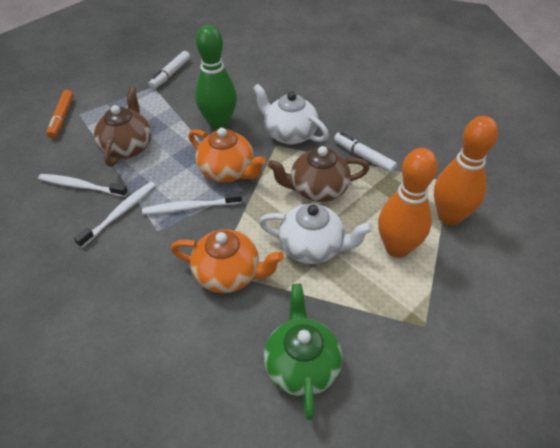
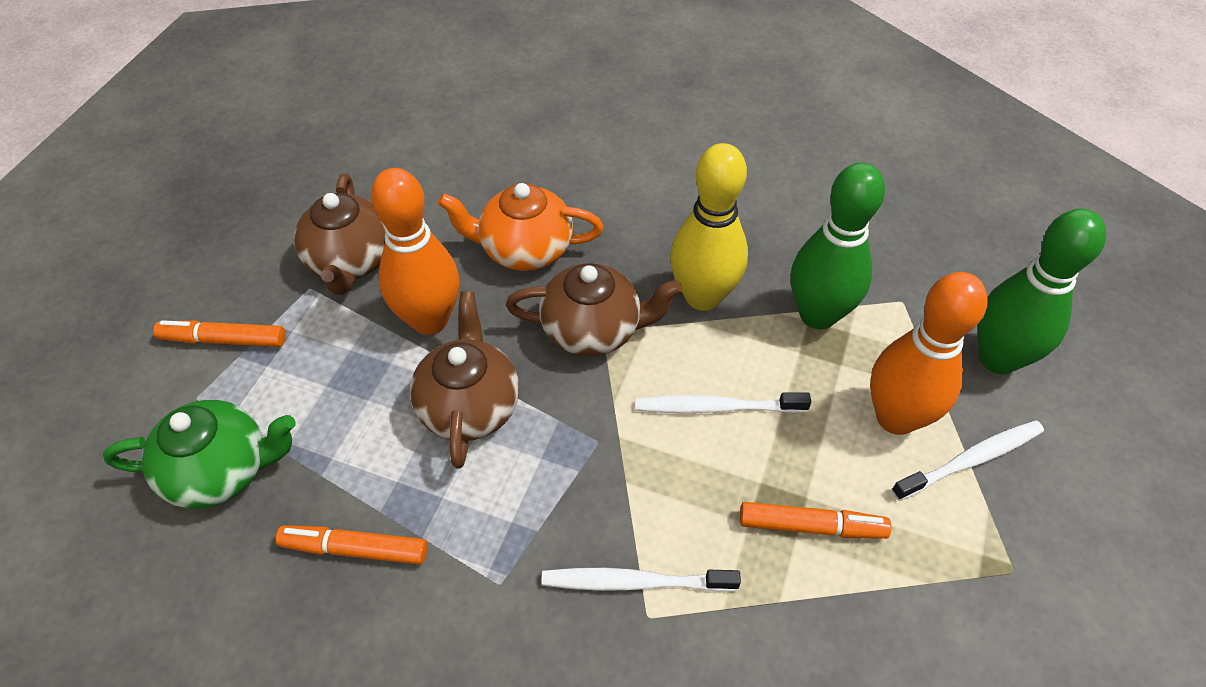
brown teapot: [94,87,151,167] [268,146,370,202] = 2 -> [294,174,385,295] [410,291,519,468] [506,263,682,357] = 3
green bowling pin: [195,25,237,130] = 1 -> [791,162,885,330] [977,209,1106,374] = 2
orange marker: [46,90,74,139] = 1 -> [153,320,286,347] [276,525,427,565] [740,502,891,539] = 3
orange teapot: [171,229,284,293] [189,128,266,182] = 2 -> [438,183,604,271] = 1
white marker: [148,51,190,89] [334,132,397,173] = 2 -> none = 0
white teapot: [253,84,329,145] [259,204,373,264] = 2 -> none = 0
yellow bowling pin: none = 0 -> [670,143,748,311] = 1

